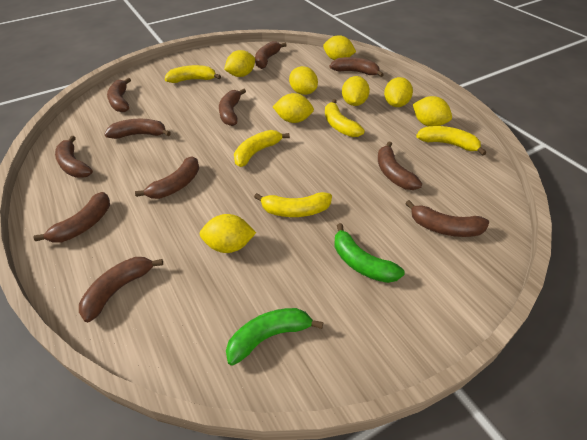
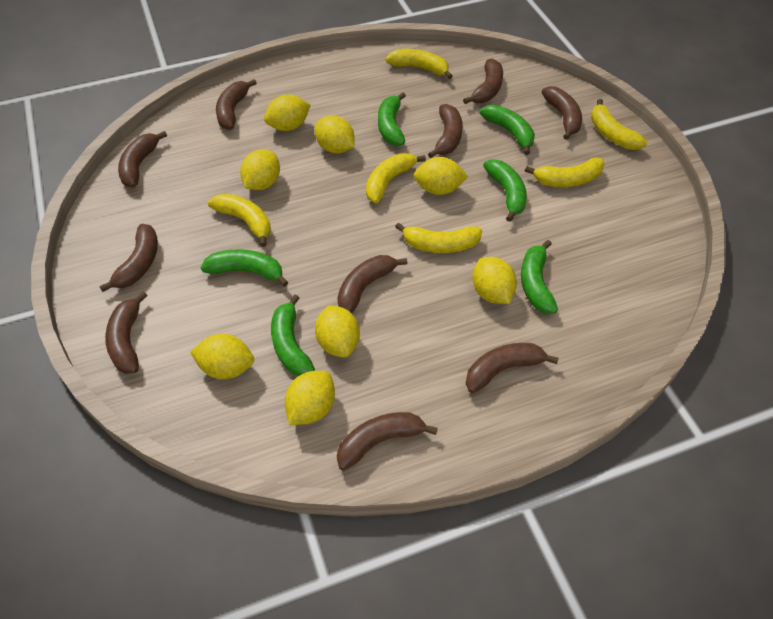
brown banana: [33,192,110,243] [55,136,93,178] [79,257,163,322] [104,119,171,139] [107,78,131,112] [135,157,199,199] [219,89,246,126] [255,41,287,69] [330,57,384,77] [378,142,422,190] [405,200,489,237] = 11 -> [99,224,158,292] [105,291,147,374] [118,131,167,187] [216,79,257,130] [337,255,407,313] [337,412,438,471] [428,104,463,158] [463,58,503,104] [465,343,559,393] [542,86,582,140] = 10
green banana: [226,308,323,366] [335,223,405,283] = 2 -> [200,249,288,287] [271,295,315,376] [378,92,406,146] [480,105,535,155] [483,159,527,222] [521,240,558,313] = 6
yellow banana: [165,65,221,83] [234,130,290,167] [254,192,332,217] [325,99,365,137] [416,126,487,155] = 5 -> [208,194,271,247] [366,153,426,203] [386,49,453,79] [395,222,482,253] [525,157,605,187] [591,99,647,150] = 6

